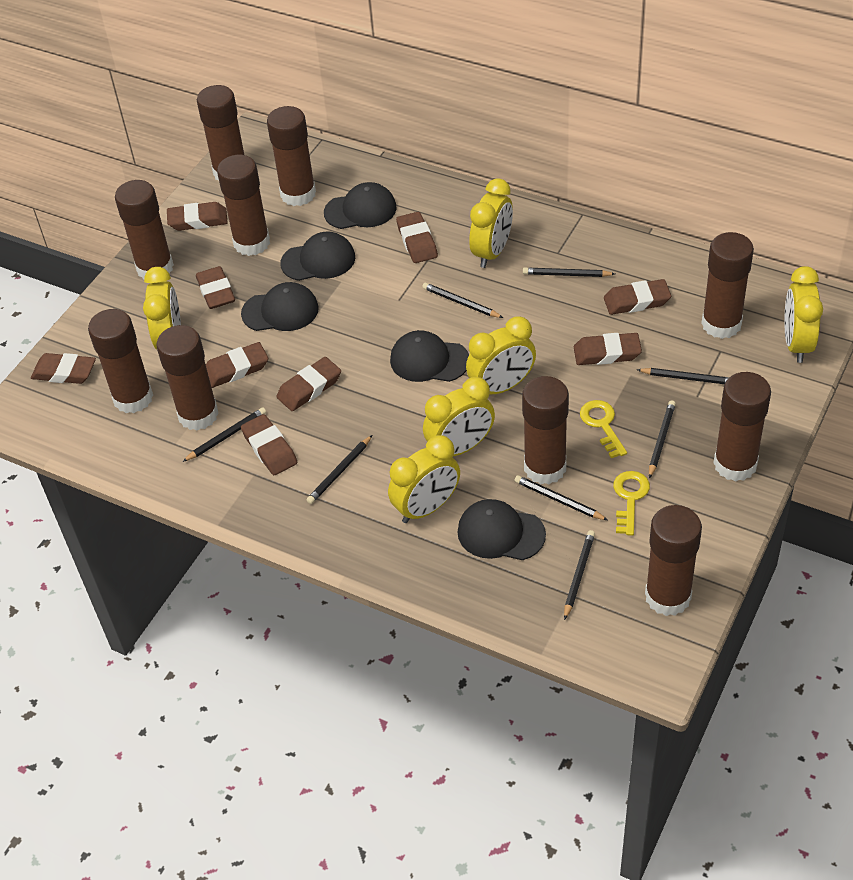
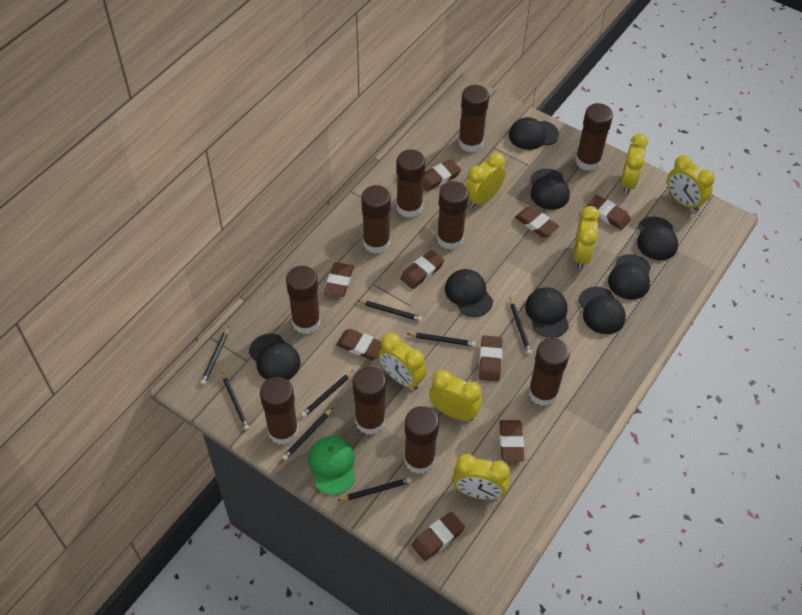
black cap: [241,282,319,331] [280,231,355,281] [324,182,397,229] [390,330,469,382] [457,499,546,560] = 5 -> [249,333,301,380] [445,269,493,317] [509,117,559,150] [525,287,569,338] [531,168,570,210] [578,287,626,334] [608,254,651,300] [637,216,678,260] = 8
green cap: none = 0 -> [308,436,355,495] = 1
yellow clock: [143,267,181,349] [388,435,460,523] [423,377,495,456] [466,316,536,394] [469,178,513,268] [784,266,823,363] = 6 -> [378,333,427,390] [429,370,482,421] [453,454,510,500] [465,152,506,208] [573,206,600,269] [620,134,648,194] [667,155,715,211] = 7
yellow key: [580,400,627,458] [613,471,650,536] = 2 -> none = 0

